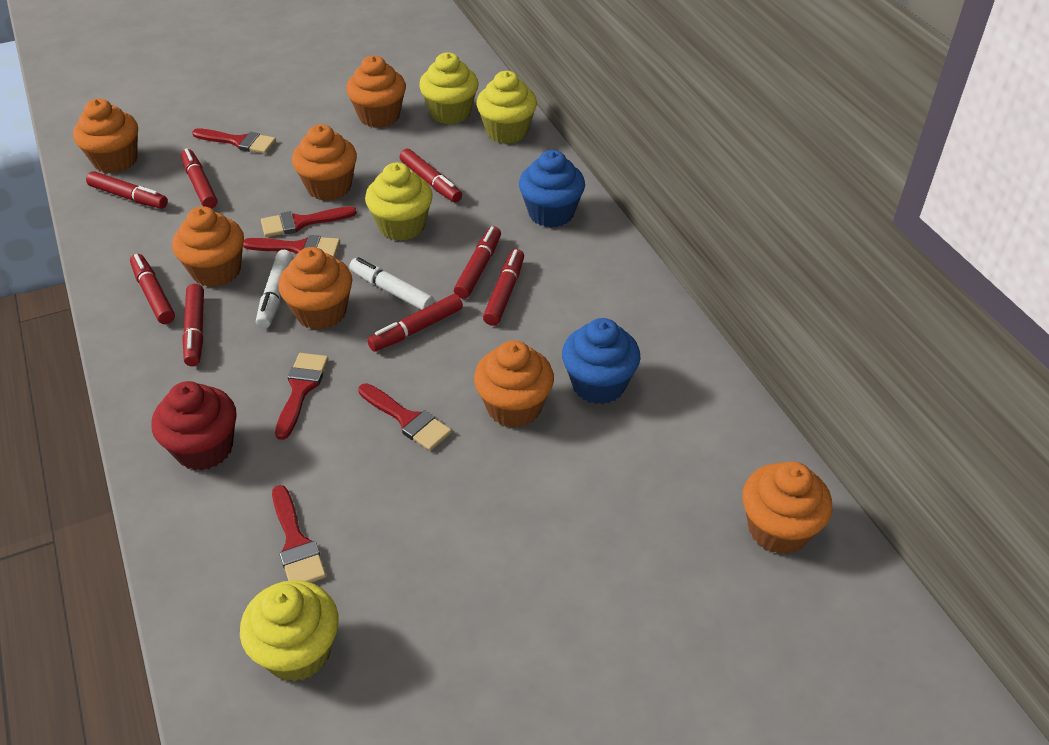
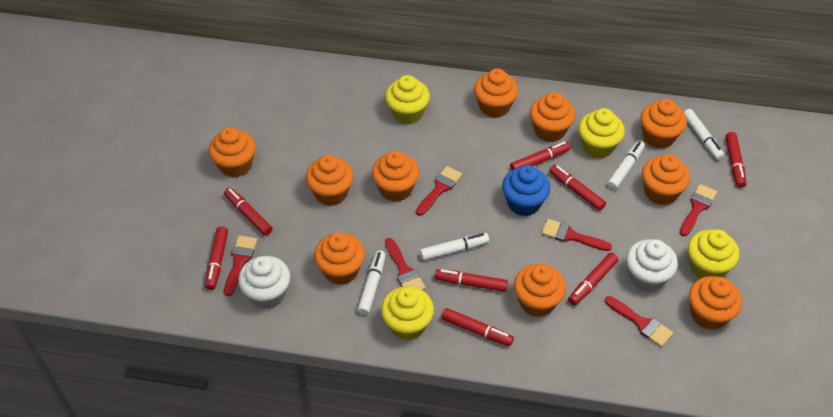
blue cupcake: [519,150,585,228] [562,318,641,404] = 2 -> [502,165,550,216] = 1
orange cupcake: [73,99,138,173] [172,206,244,287] [278,247,352,330] [292,124,357,201] [346,56,406,128] [474,340,554,428] [742,461,833,554] = 7 -> [208,127,256,178] [306,155,354,206] [314,233,365,285] [372,151,419,202] [474,69,519,118] [514,264,566,317] [530,92,575,142] [640,99,687,149] [642,154,690,205] [689,276,742,330] = 10
red cupcake: [152,381,237,471] = 1 -> none = 0
white cupcake: none = 0 -> [238,256,290,309] [626,239,678,292] = 2
white marker: [256,250,293,328] [349,257,434,310] = 2 -> [357,251,386,315] [420,233,489,261] [607,141,645,190] [684,109,725,160] = 4

